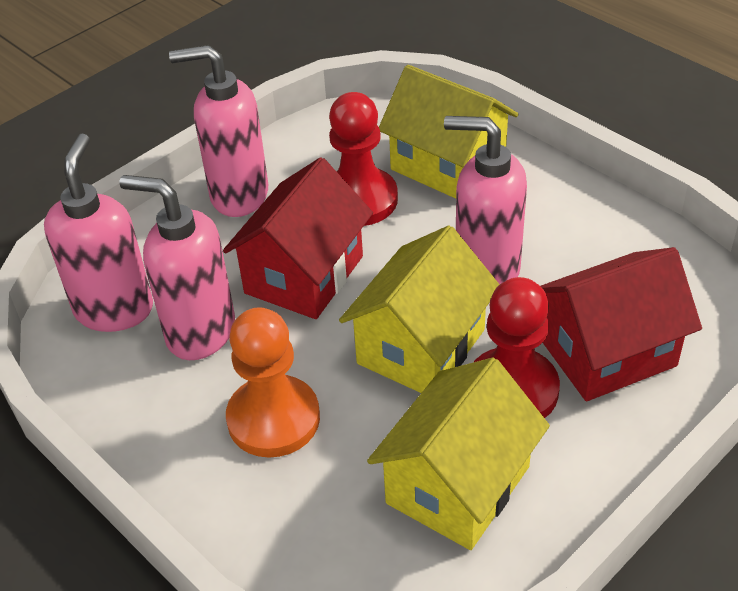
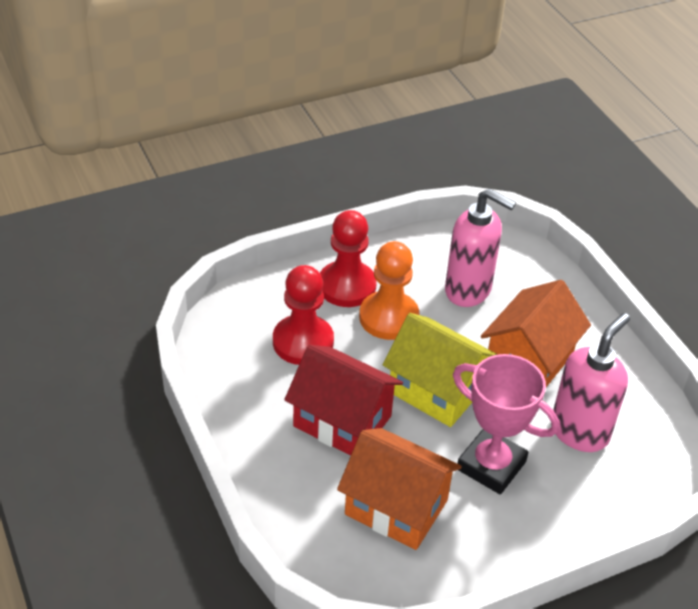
orange house: none = 0 -> [337,428,462,550] [481,280,591,387] = 2
pink soap dispenser: [44,134,153,332] [119,175,235,360] [169,45,268,217] [444,116,527,284] = 4 -> [445,188,516,307] [551,313,630,452] = 2
pink trophy: none = 0 -> [453,354,559,494] = 1
red house: [223,157,373,319] [541,247,702,401] = 2 -> [284,345,403,456] = 1
yellow house: [339,226,500,393] [367,358,550,550] [379,65,518,199] = 3 -> [383,313,498,427] = 1

